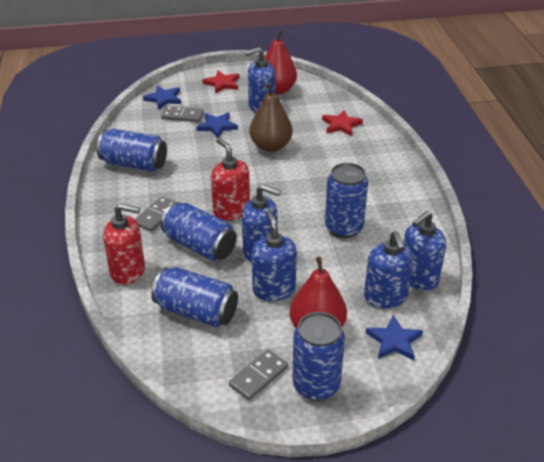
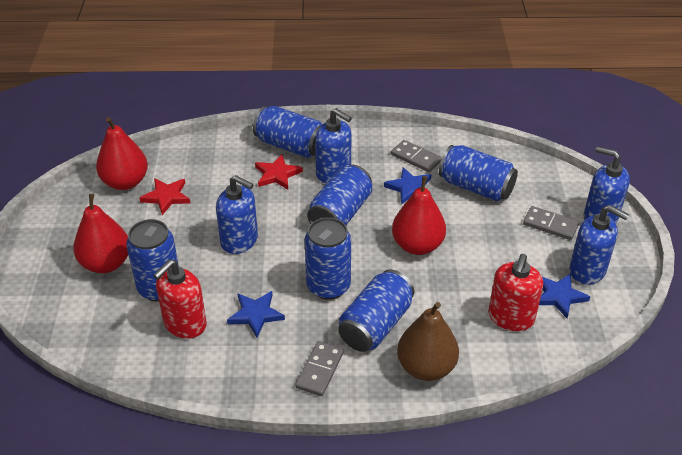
blue can: [97,129,167,172] [151,267,238,327] [161,202,237,261] [292,312,345,401] [325,163,368,238] = 5 -> [126,219,179,301] [253,106,322,158] [305,217,351,300] [307,165,372,225] [338,269,415,352] [439,145,518,201] = 6
blue soap dispenser: [242,184,281,262] [245,47,276,113] [252,210,297,301] [364,231,413,309] [403,211,446,290] = 5 -> [216,175,258,254] [315,108,352,183] [569,205,629,285] [584,146,630,223] = 4
red pear: [264,30,297,94] [290,257,347,328] = 2 -> [73,194,128,273] [96,117,148,190] [392,176,446,255] = 3

